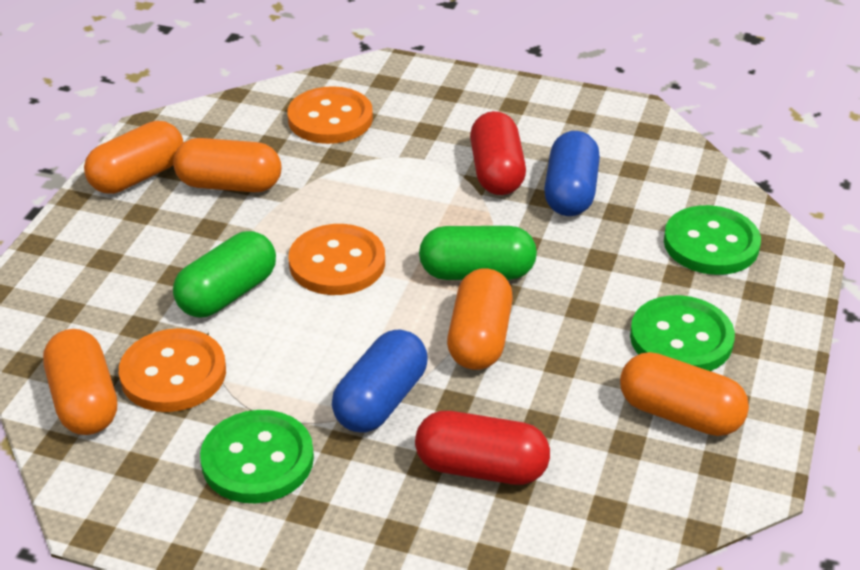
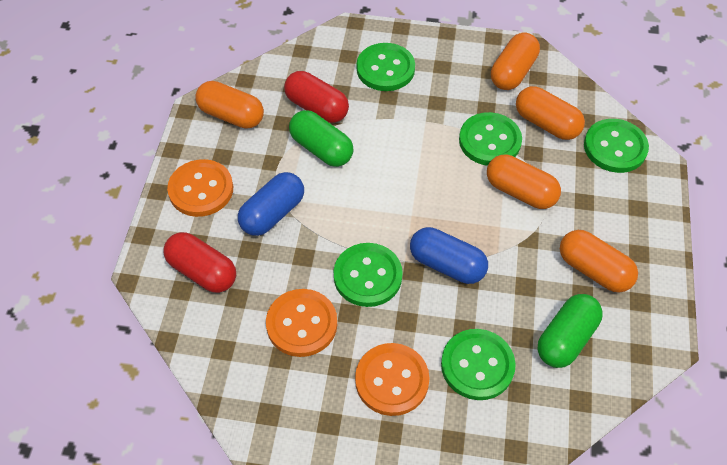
green button: [200,410,314,503] [630,295,735,371] [664,205,761,275] = 3 -> [333,243,403,307] [357,43,415,91] [441,329,516,400] [459,112,522,166] [584,119,649,173] = 5

